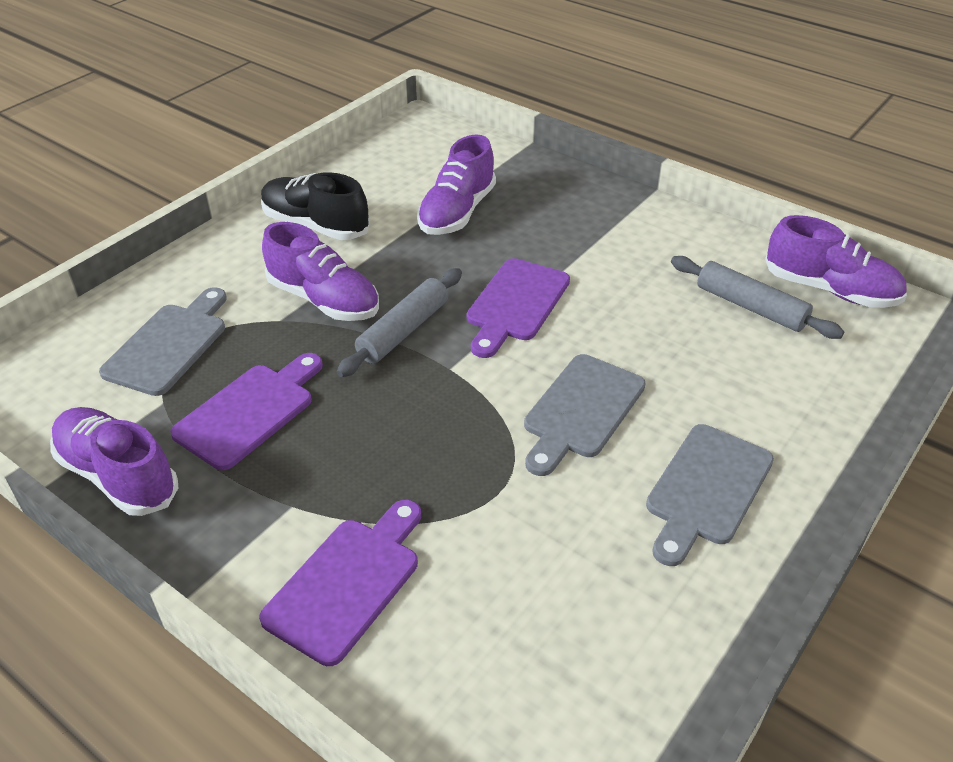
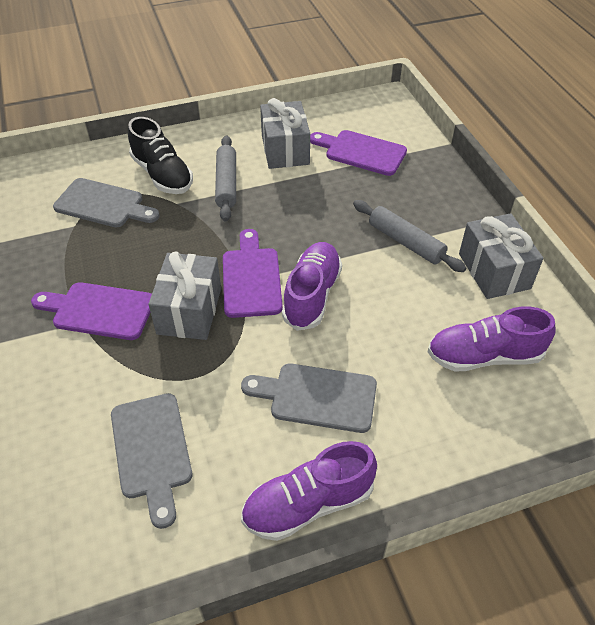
grey gift: none = 0 -> [148,251,221,340] [260,98,310,169] [459,213,543,299] = 3
purple shoe: [50,407,178,516] [262,222,379,321] [417,134,496,235] [765,215,907,308] = 4 -> [241,441,377,541] [282,242,342,331] [427,306,556,371] = 3

